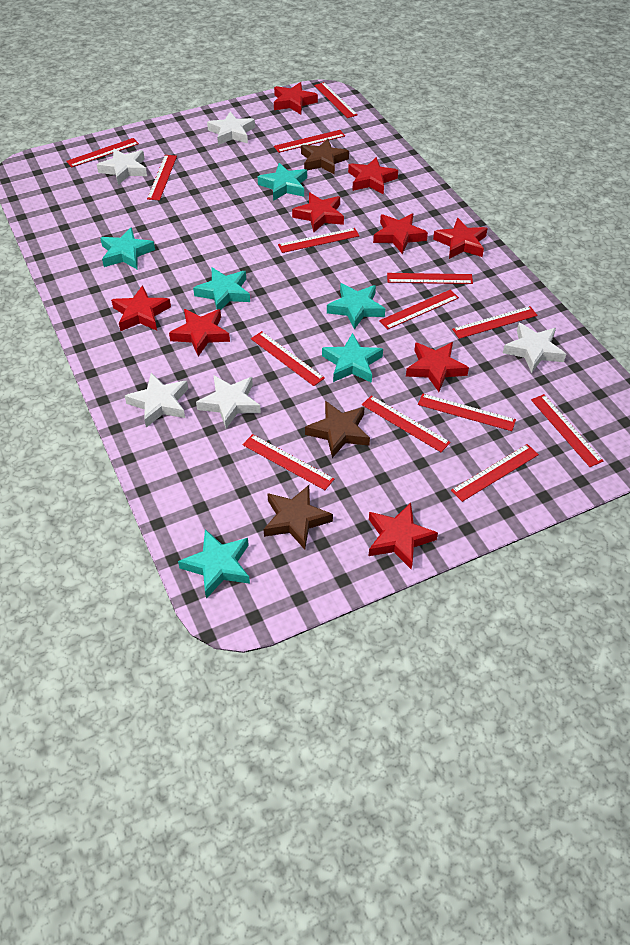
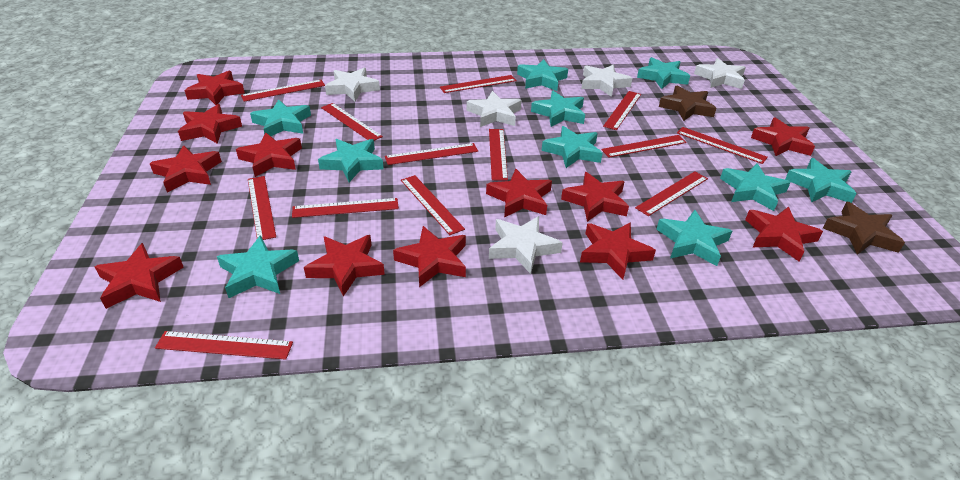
brown star: [264,485,333,549] [301,138,349,175] [305,401,370,458] = 3 -> [659,86,716,121] [823,202,905,255] = 2
red ruler: [66,138,139,167] [147,155,177,200] [243,434,334,490] [251,331,325,386] [274,130,345,153] [278,228,359,253] [314,82,358,118] [362,395,451,452] [379,290,459,330] [387,273,473,284] [418,393,516,431] [451,444,539,502] [452,306,538,339] [531,394,603,467] = 14 -> [155,331,293,360] [241,80,325,102] [248,176,276,240] [292,198,399,218] [321,103,383,141] [385,143,478,165] [401,175,465,235] [440,75,517,93] [489,129,508,181] [601,135,687,158] [603,91,641,130] [635,171,708,216] [677,127,768,164] = 13
red star: [111,285,171,331] [169,309,230,356] [274,82,318,115] [292,192,344,232] [348,157,398,195] [369,503,438,570] [373,213,428,254] [406,342,469,392] [433,218,488,259] = 9 -> [95,243,184,309] [150,145,222,193] [178,104,242,144] [184,71,245,105] [236,133,302,177] [304,235,385,297] [393,226,466,287] [486,169,552,217] [561,172,629,222] [580,222,656,280] [745,207,823,262] [751,117,815,156] = 12
turquoise star: [100,227,155,270] [178,529,250,599] [193,267,250,310] [258,163,307,201] [322,333,383,383] [327,283,385,329] = 6 -> [217,235,299,298] [250,99,311,136] [318,139,384,182] [517,59,568,91] [531,91,585,127] [541,126,603,168] [637,57,690,89] [656,210,732,266] [720,163,791,211] [785,158,857,203] = 10

